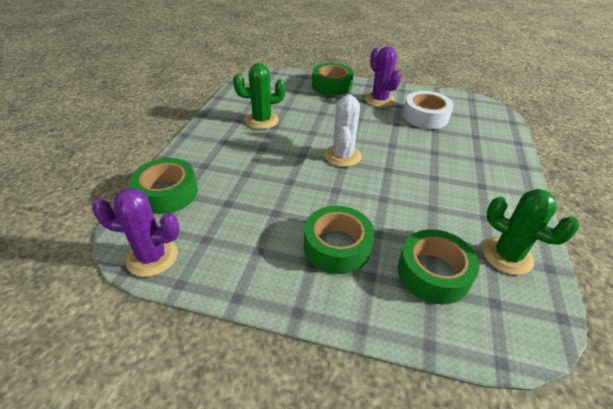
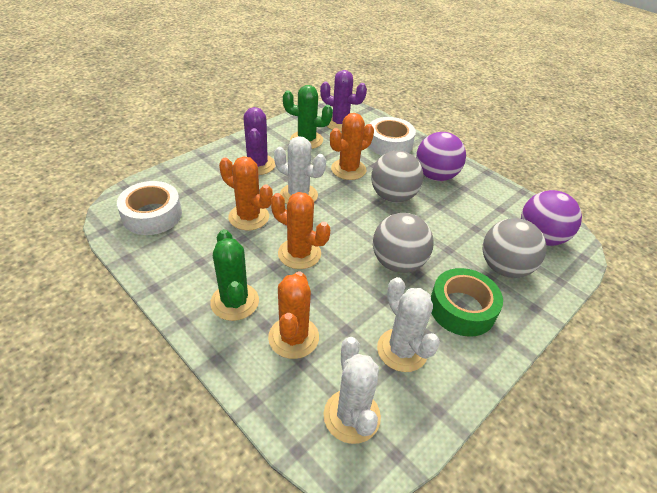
green tape: [130,158,198,214] [304,206,374,274] [312,63,354,96] [398,229,479,304] = 4 -> [431,268,503,337] = 1
grey ball: none = 0 -> [371,151,424,203] [373,213,434,273] [483,218,547,278] = 3
orange cactus: none = 0 -> [219,156,273,230] [268,271,319,359] [271,192,330,269] [330,113,374,180] = 4
purple ball: none = 0 -> [416,132,466,181] [521,190,582,246] = 2
white cactus: [324,94,362,167] = 1 -> [274,136,326,204] [324,337,381,444] [377,277,440,372] = 3
white tape: [403,91,454,129] = 1 -> [117,181,182,235] [368,117,416,155] = 2

